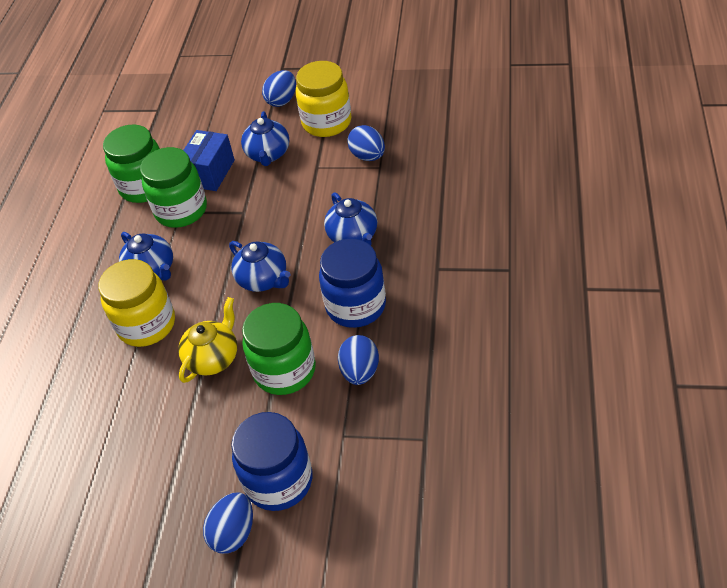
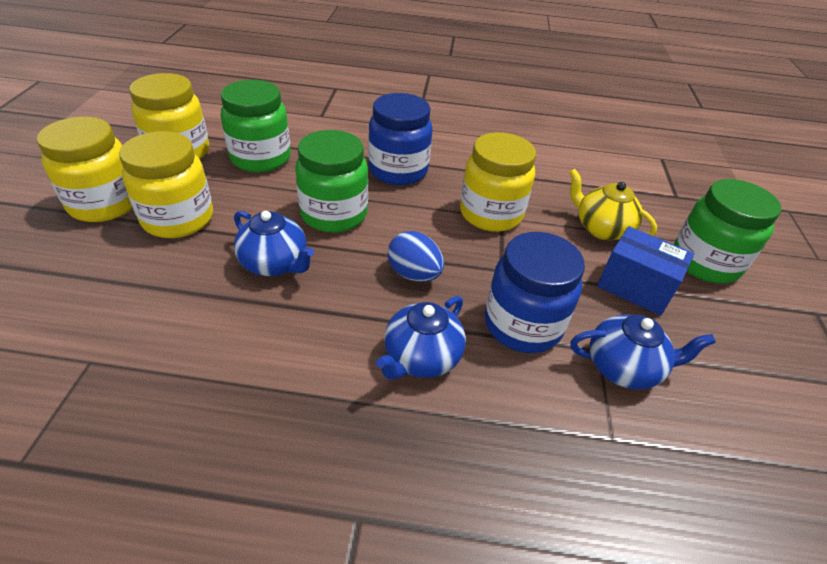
blue egg: [203,492,253,554] [262,70,296,107] [338,335,379,385] [347,125,385,161] = 4 -> [388,231,444,282] = 1
blue teapot: [119,232,173,280] [229,241,291,292] [241,111,289,166] [324,192,377,246] = 4 -> [234,211,314,276] [376,296,466,380] [571,315,716,389] = 3
yellow jar: [98,259,175,347] [296,61,351,137] = 2 -> [37,117,133,222] [119,131,213,238] [129,73,209,159] [460,132,536,232] = 4

